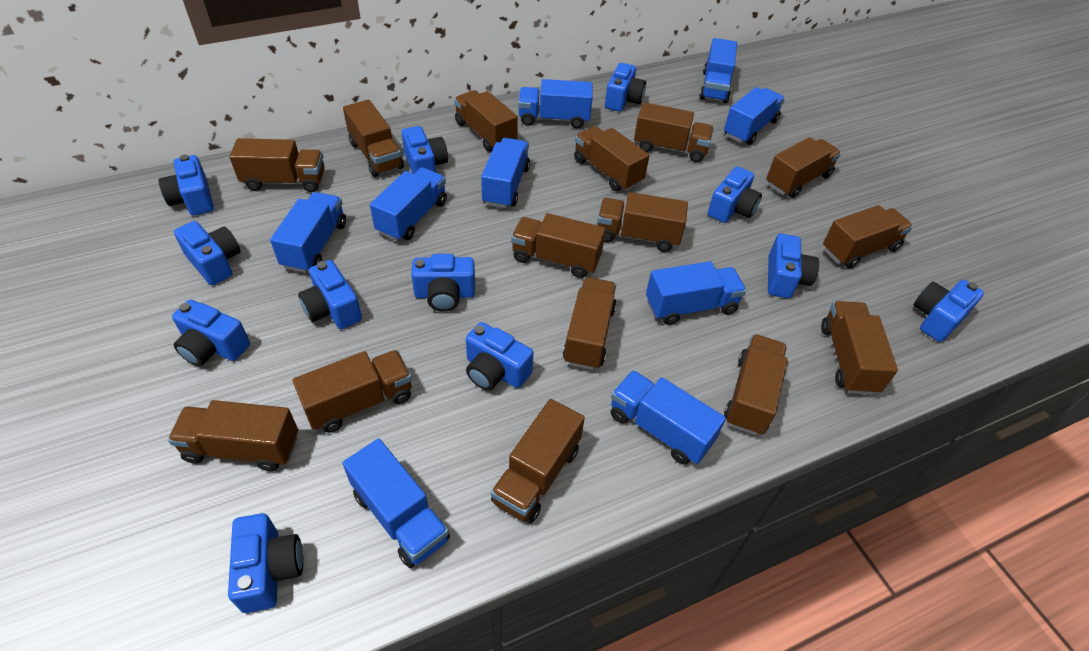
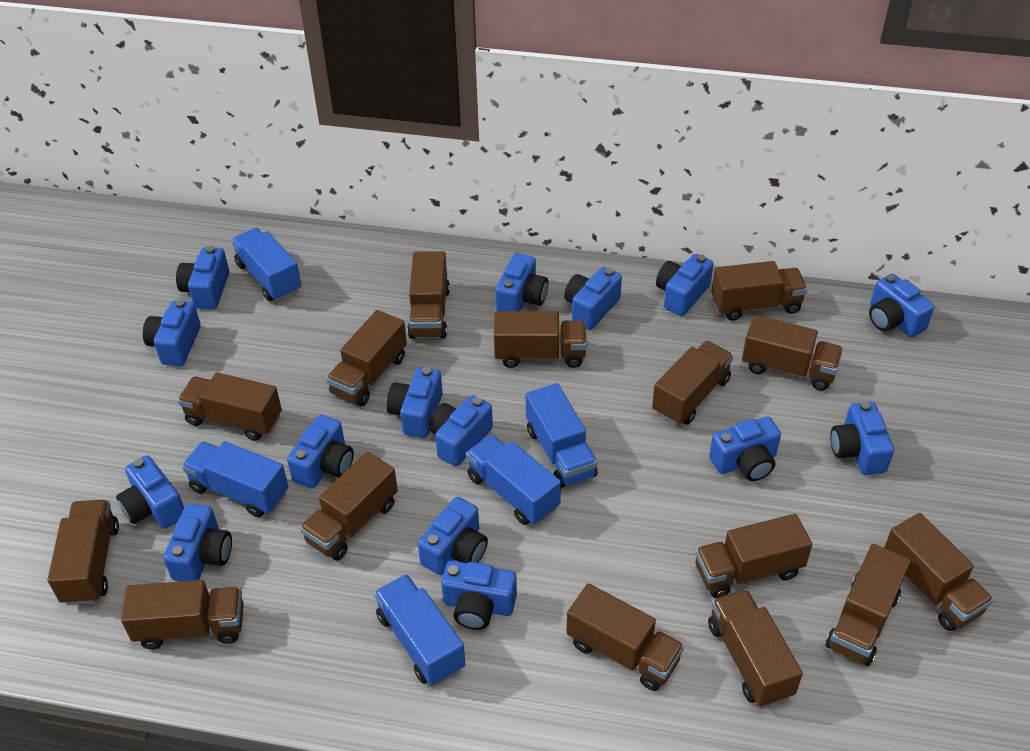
blue camera: [158,155,214,216] [172,300,250,366] [174,221,241,285] [228,513,303,613] [298,260,362,329] [402,126,448,174] [411,254,475,312] [466,322,533,390] [605,63,646,112] [708,166,762,223] [768,233,819,298] [914,280,984,342] = 12 -> [116,455,184,529] [143,300,201,366] [163,504,232,582] [176,246,229,309] [287,415,354,489] [386,367,443,438] [418,497,488,575] [429,395,493,467] [441,561,517,630] [495,253,548,311] [564,267,622,330] [656,254,714,316] [709,416,781,481] [830,401,894,475] [869,274,934,338] = 15
blue truck: [270,192,346,273] [342,438,450,568] [370,167,447,241] [481,138,530,208] [518,79,593,128] [611,370,726,465] [646,261,746,325] [699,38,737,103] [724,87,785,145] = 9 -> [182,441,288,517] [231,228,302,301] [374,574,466,686] [466,434,561,525] [526,383,598,488] = 5

